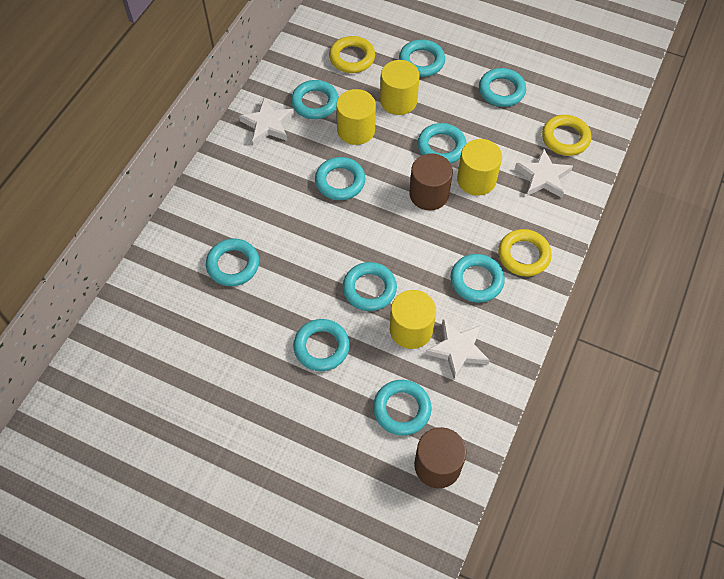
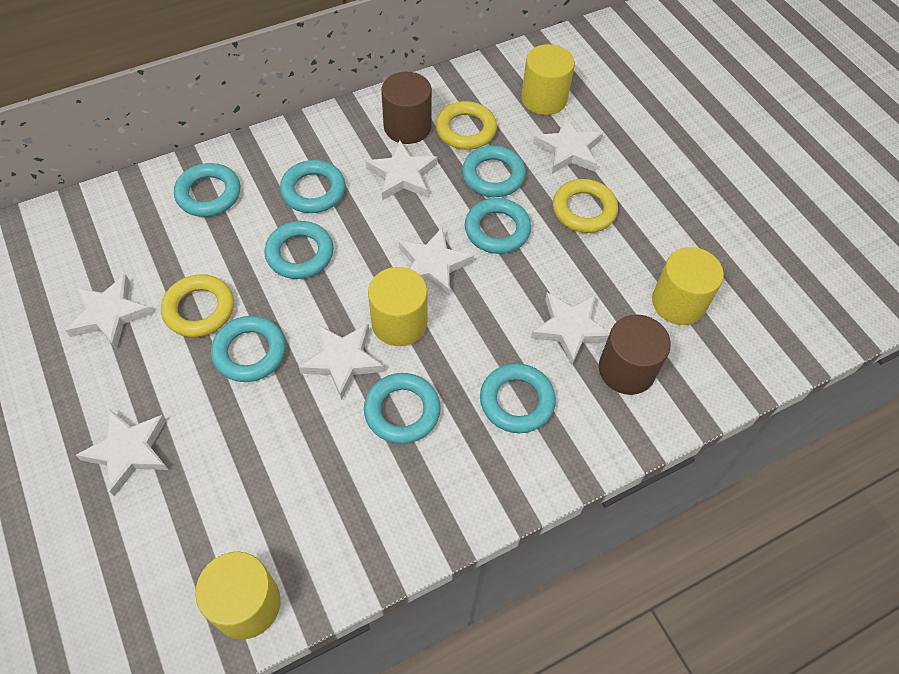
turquoise ring: [206,238,259,286] [291,80,339,119] [293,319,350,371] [315,157,365,200] [343,262,397,311] [373,380,432,436] [399,39,445,77] [417,123,467,164] [450,254,505,303] [479,68,526,107] = 10 -> [174,163,240,217] [211,316,286,382] [264,221,334,279] [280,160,345,213] [364,373,441,444] [462,146,526,197] [465,198,531,254] [480,363,556,433] = 8
white star: [239,98,294,145] [425,319,490,380] [515,149,573,198] = 3 -> [65,274,153,349] [76,409,168,496] [299,324,384,400] [366,140,437,200] [399,227,474,296] [531,293,610,365] [533,116,603,174] = 7

